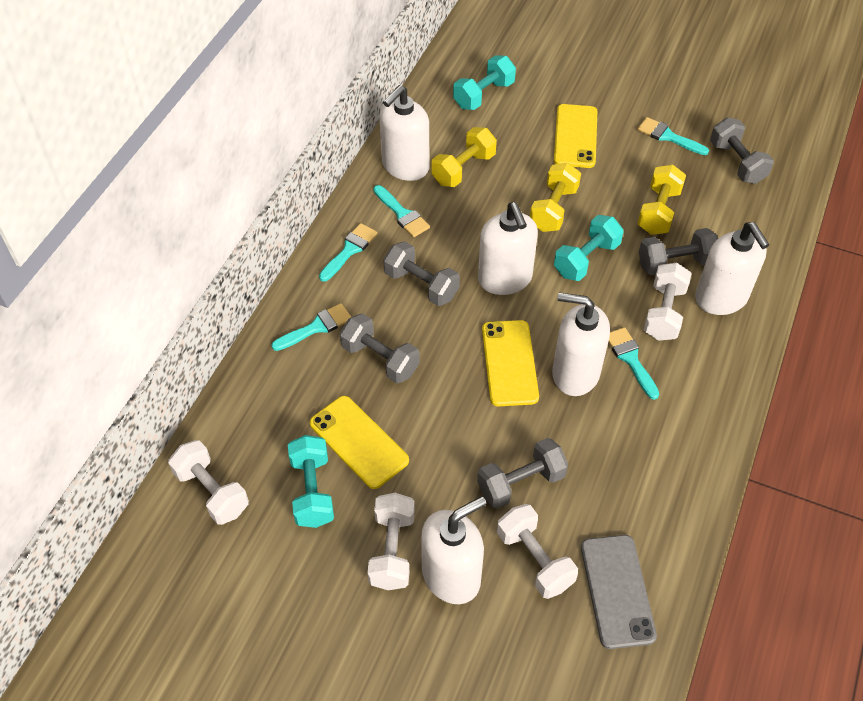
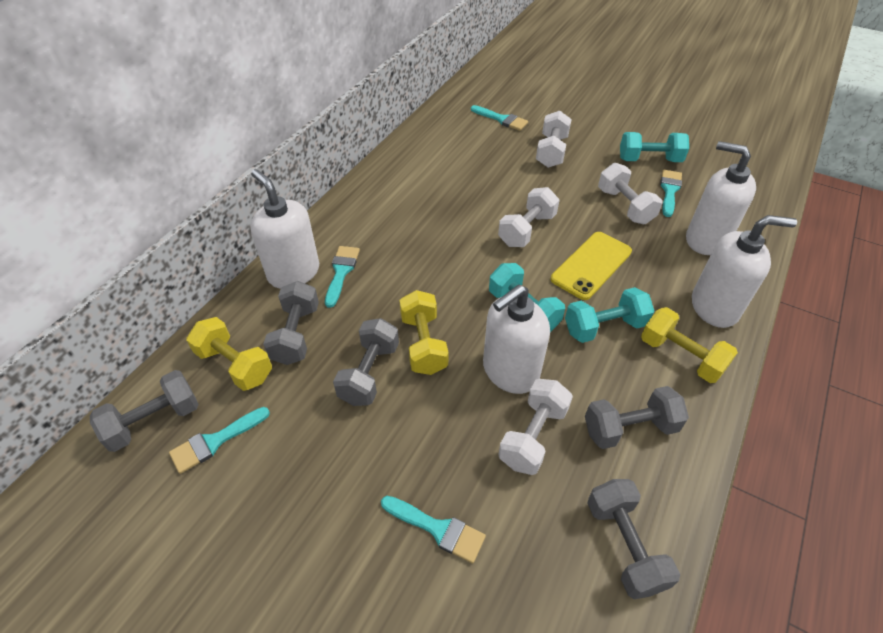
grey phone: [581,535,657,649] = 1 -> none = 0
white soap dispenser: [379,85,429,181] [421,496,486,604] [478,202,538,295] [552,293,610,396] [695,222,769,315] = 5 -> [250,169,319,289] [483,285,550,394] [686,141,756,255] [692,215,797,328] = 4
yellow phone: [310,396,409,489] [482,320,539,406] [554,104,597,168] = 3 -> [551,232,632,300] = 1

